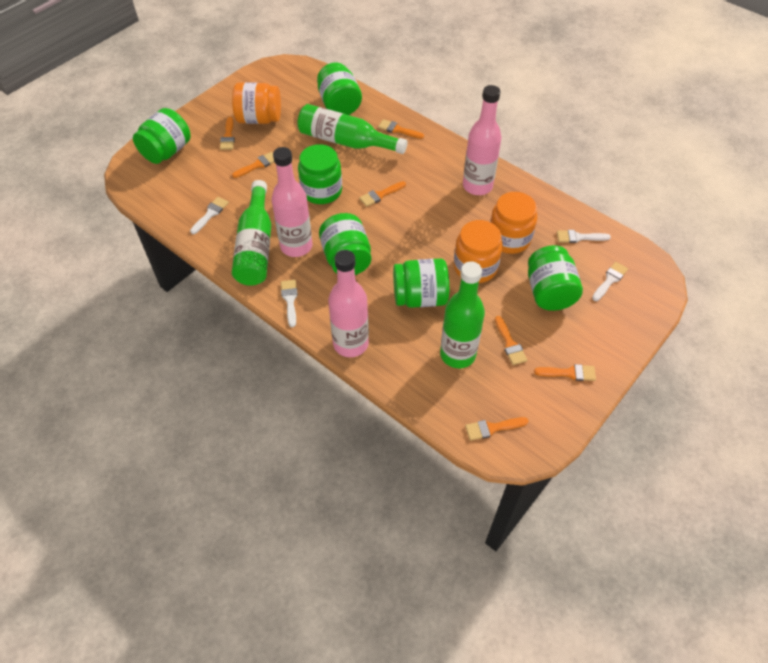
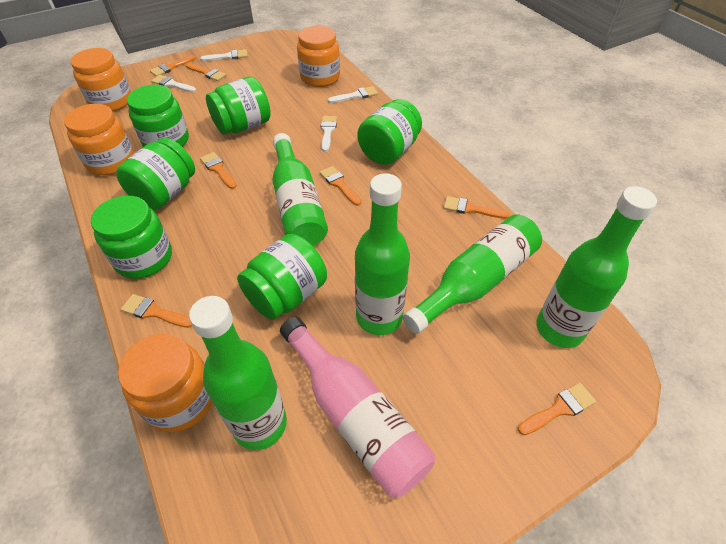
green bottle: [232,180,271,286] [297,104,407,154] [440,261,485,368] = 3 -> [189,296,287,450] [273,133,328,246] [355,173,410,335] [403,214,542,334] [537,186,657,348] = 5
orange jar: [232,82,281,124] [454,220,503,283] [490,192,537,254] = 3 -> [64,104,134,175] [71,48,131,111] [118,334,213,432] [297,26,340,87] = 4
pink bottle: [272,147,313,257] [328,250,369,357] [463,85,502,195] = 3 -> [280,317,435,498] = 1

